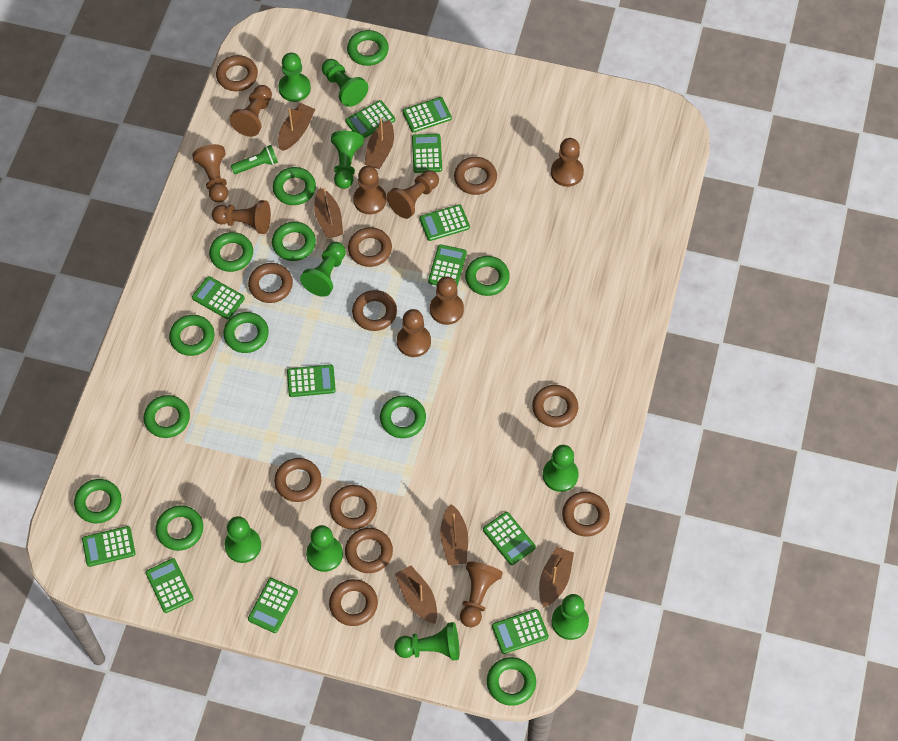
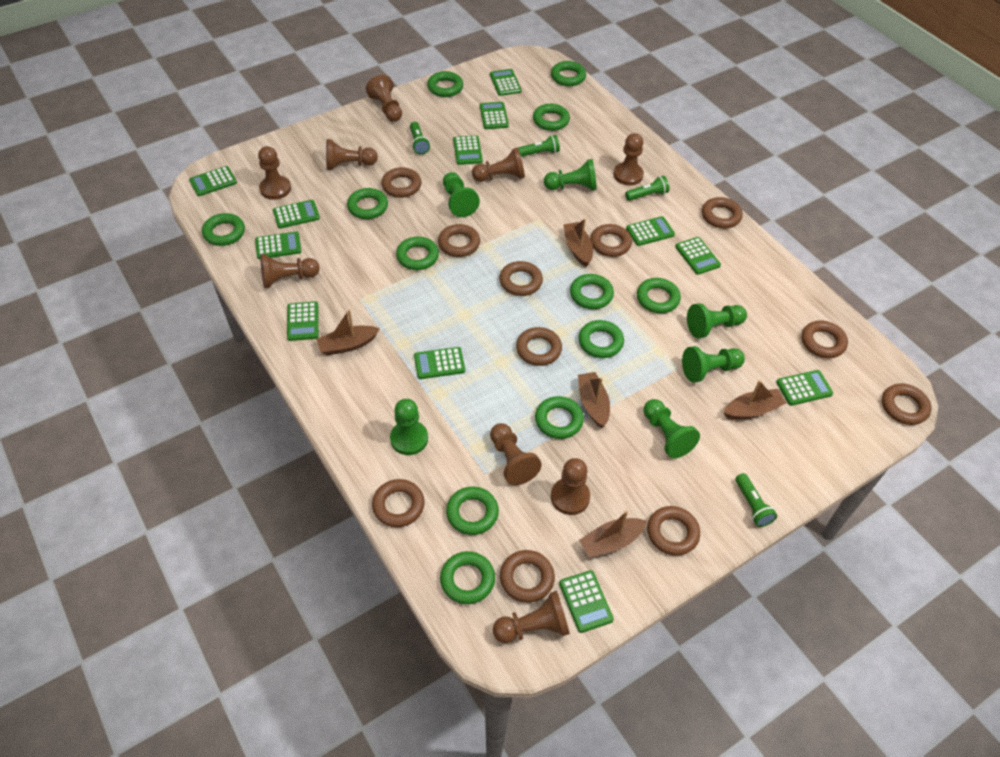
brown boat: [278,103,315,151] [314,188,343,238] [364,118,394,169] [395,565,437,624] [440,504,468,565] [539,547,574,608] = 6 -> [316,310,380,355] [563,218,593,267] [578,372,610,428] [579,511,647,558] [723,380,786,419] = 5
green flashlight: [231,145,278,174] = 1 -> [410,122,430,155] [518,135,560,157] [625,176,669,201] [735,473,777,527] = 4
green pawn: [224,516,261,563] [278,53,311,102] [300,242,346,297] [306,525,343,572] [322,59,368,107] [331,131,364,189] [394,622,459,660] [543,445,579,492] [552,594,589,640] = 9 -> [390,399,428,455] [443,172,480,217] [544,159,596,190] [643,399,700,459] [682,346,745,383] [687,303,747,338] = 6

